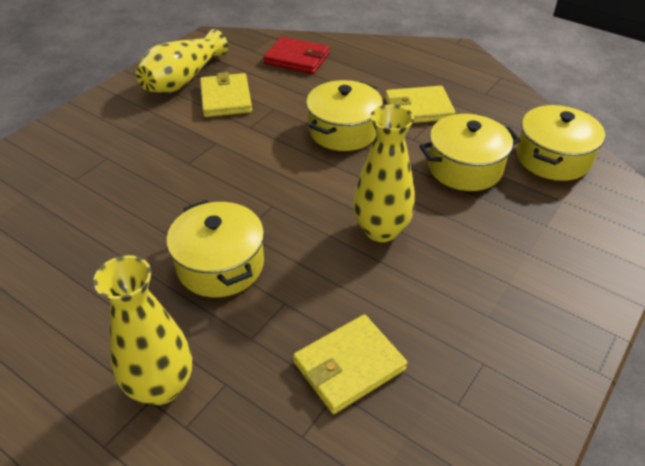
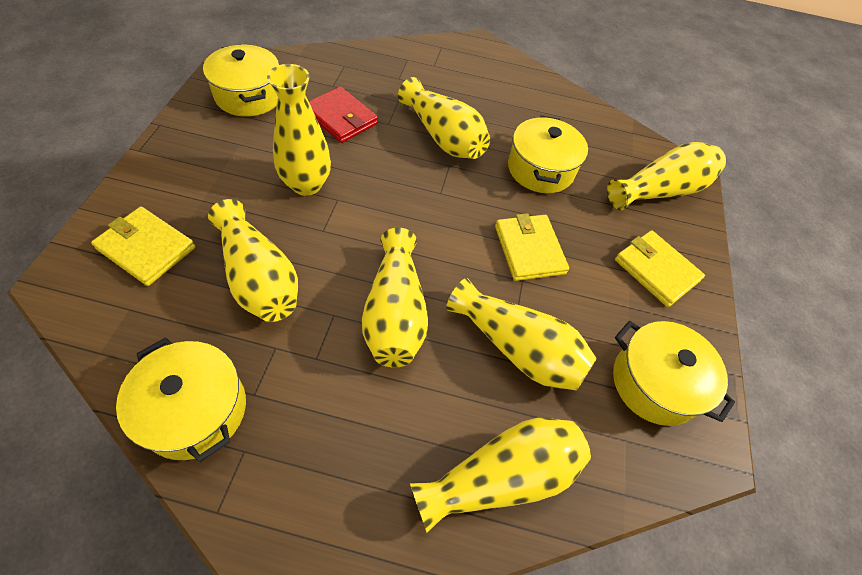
yellow vase: [93,255,192,405] [136,29,228,93] [353,105,415,242] = 3 -> [208,199,298,322] [267,64,331,196] [362,228,429,367] [398,77,490,159] [410,418,591,533] [447,278,597,390] [607,142,726,210] = 7

